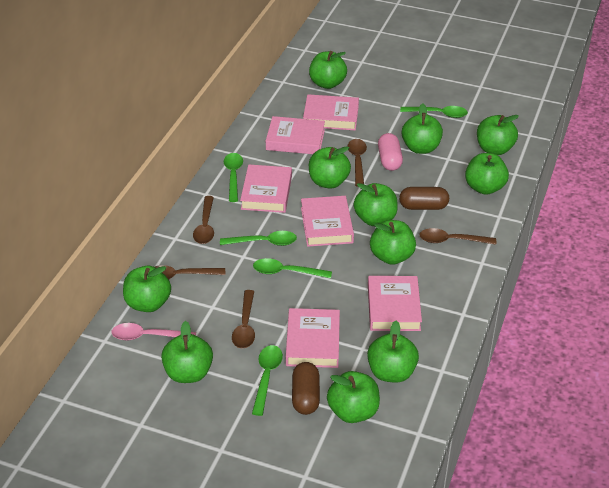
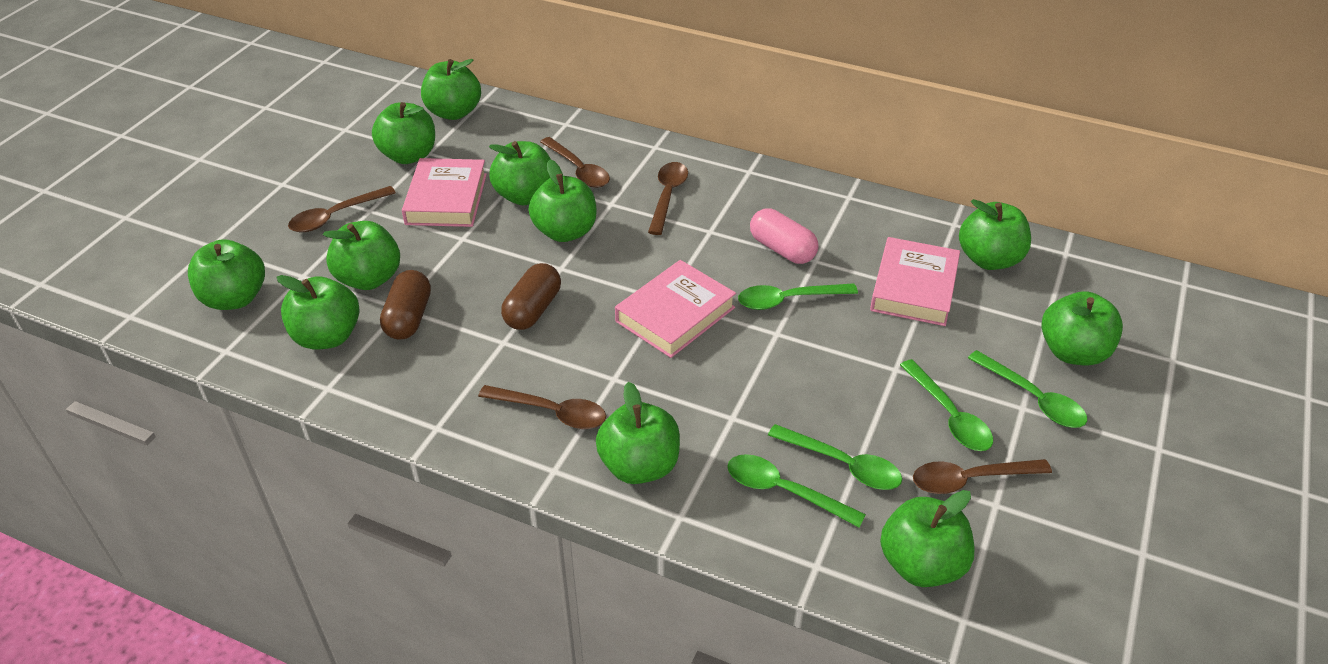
pink book: [240,165,292,213] [266,116,325,154] [286,308,340,368] [301,196,354,247] [303,94,359,130] [368,276,422,331] = 6 -> [402,158,487,227] [615,260,736,358] [870,237,960,326] = 3
pink spoon: [111,323,196,341] = 1 -> none = 0

